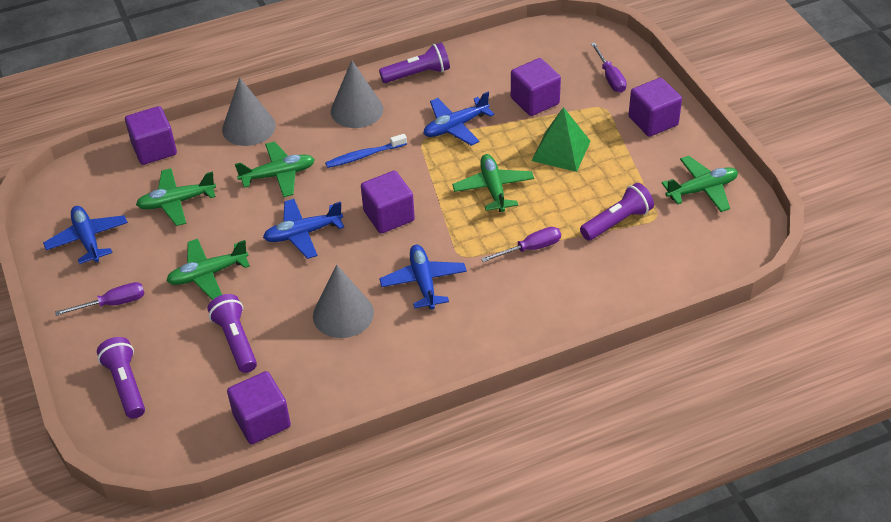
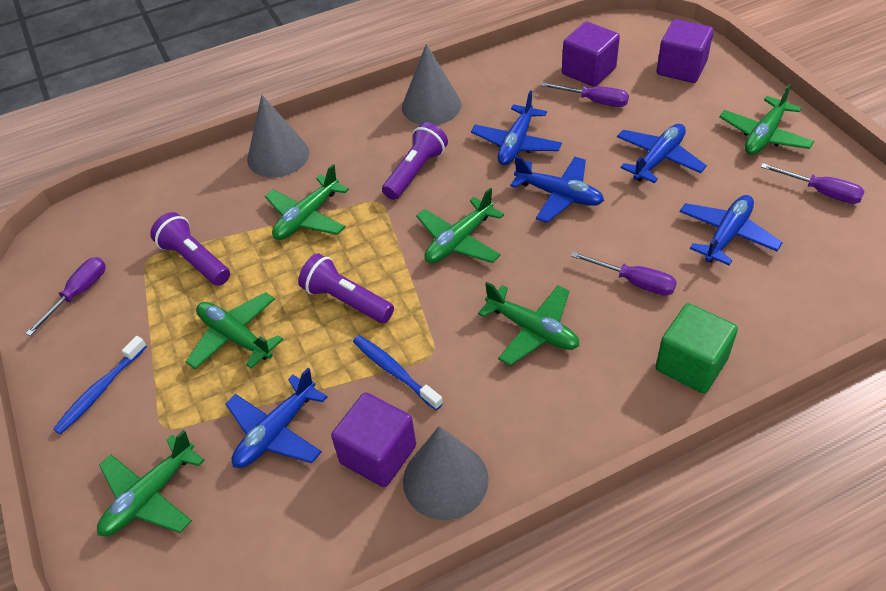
blue plane: [43,206,128,264] [263,199,344,259] [379,245,467,309] [423,92,495,146] = 4 -> [225,368,327,468] [471,90,562,165] [510,156,604,223] [617,124,707,183] [680,195,783,265] = 5
blue toothbrush: [325,134,407,168] = 1 -> [53,336,147,435] [353,335,443,410] = 2
green cube: none = 0 -> [656,303,738,394] = 1
green plane: [136,168,216,226] [166,239,250,300] [235,142,315,197] [452,154,534,212] [661,156,738,212] = 5 -> [97,430,205,536] [186,292,283,369] [265,164,349,240] [416,188,504,263] [478,282,580,365] [719,84,814,155] = 6
green pyramid: [532,107,591,172] = 1 -> none = 0
purple cube: [125,106,177,165] [227,371,291,444] [361,171,415,234] [511,58,561,116] [629,78,682,137] = 5 -> [331,392,416,487] [562,22,620,87] [657,19,714,83] = 3
purple flashlight: [97,337,145,419] [207,294,257,373] [379,43,450,83] [580,183,654,241] = 4 -> [150,212,230,286] [298,254,394,323] [382,122,448,200] = 3
purple screwdriver: [55,282,145,316] [481,227,561,262] [591,43,627,93] = 3 -> [25,257,105,336] [541,82,629,107] [571,252,677,296] [761,163,865,204] = 4

